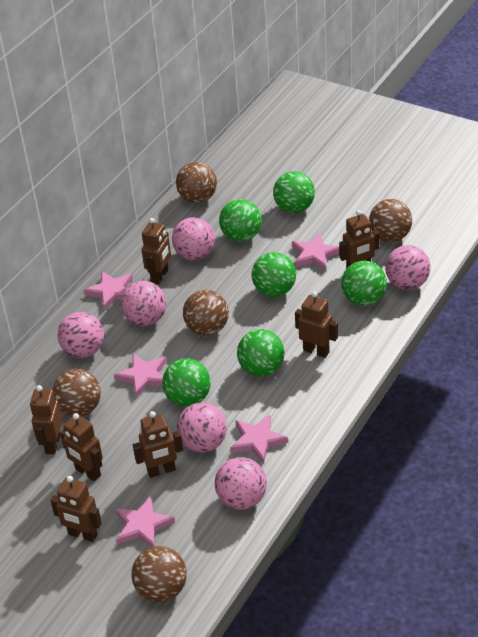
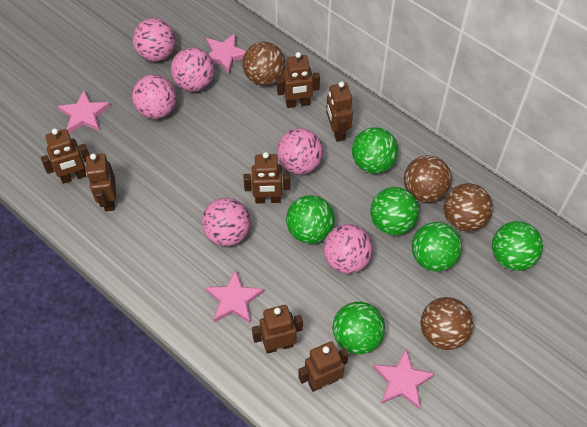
brown ball: [52,369,101,417] [132,546,187,602] [176,162,217,203] [183,290,229,336] [369,199,412,242] = 5 -> [242,42,286,86] [404,155,452,203] [420,297,474,350] [444,183,493,232] = 4
pink star: [84,271,133,310] [114,354,166,398] [115,496,175,547] [230,414,288,464] [292,233,339,271] = 5 -> [58,90,111,133] [205,269,264,324] [206,33,246,75] [373,349,435,410] = 4

